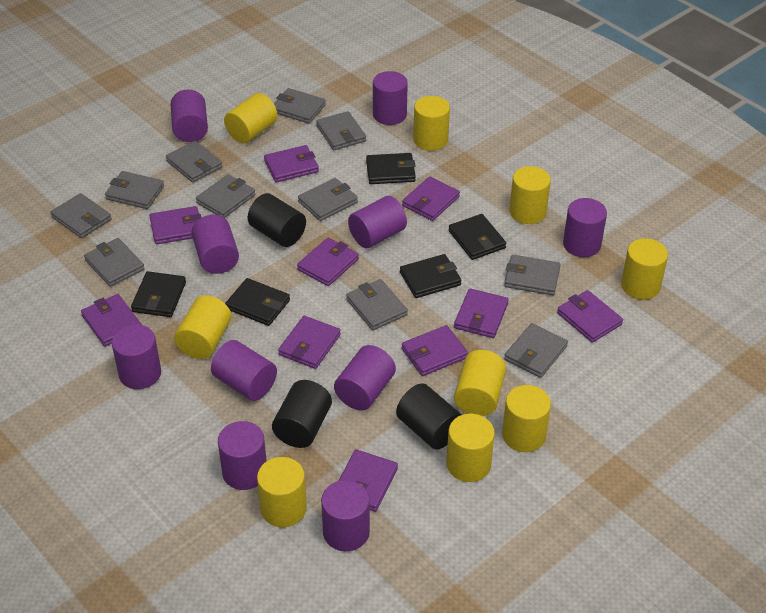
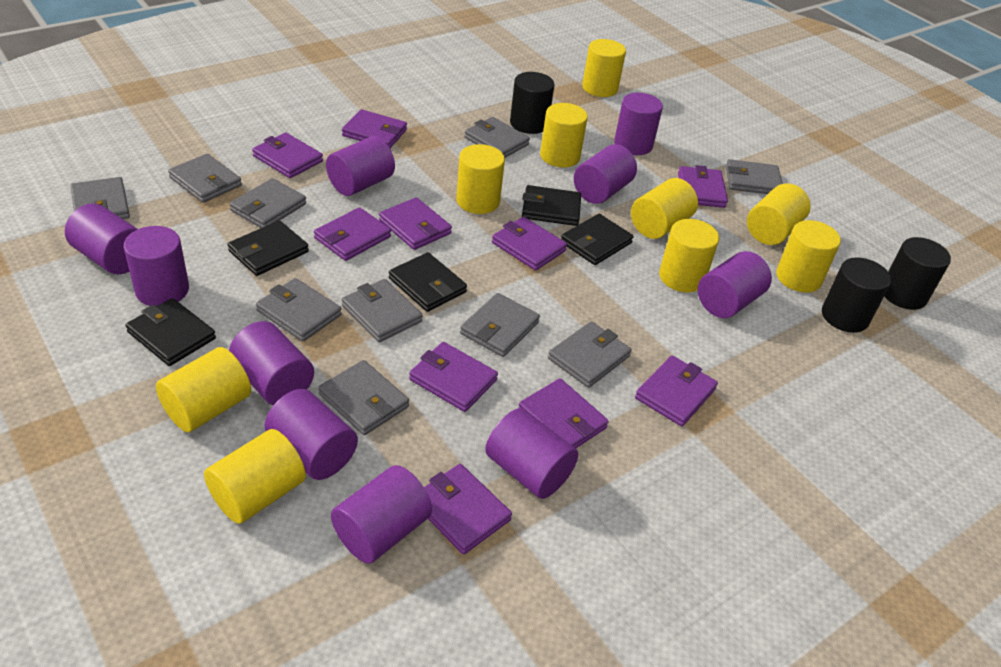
grey wallet: [51,193,112,238] [84,238,145,287] [105,171,164,209] [166,141,222,183] [196,174,256,218] [274,88,326,124] [298,178,358,221] [316,111,366,150] [346,279,408,330] [504,255,561,295] [504,323,568,378] = 11 -> [71,177,130,219] [168,154,242,203] [230,178,306,228] [256,278,342,342] [318,360,409,435] [342,279,423,342] [460,293,540,357] [464,117,530,158] [548,321,632,388] [726,159,783,194] = 10

